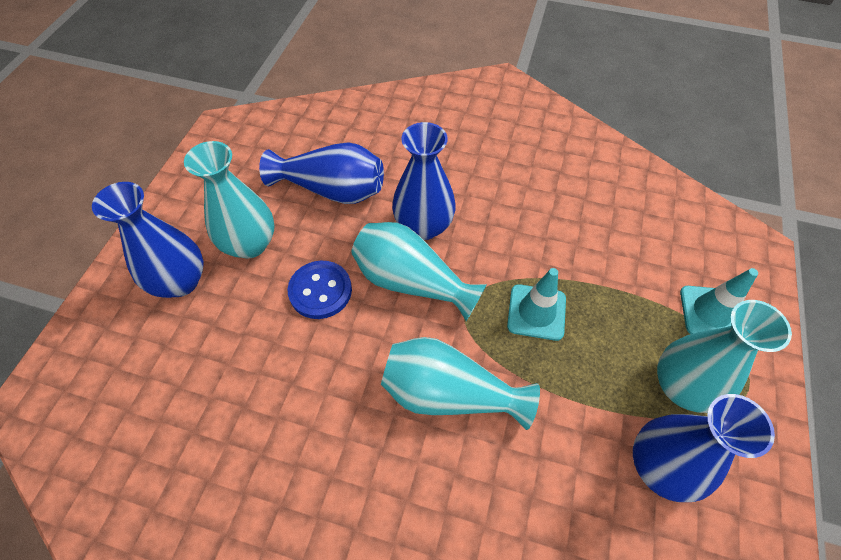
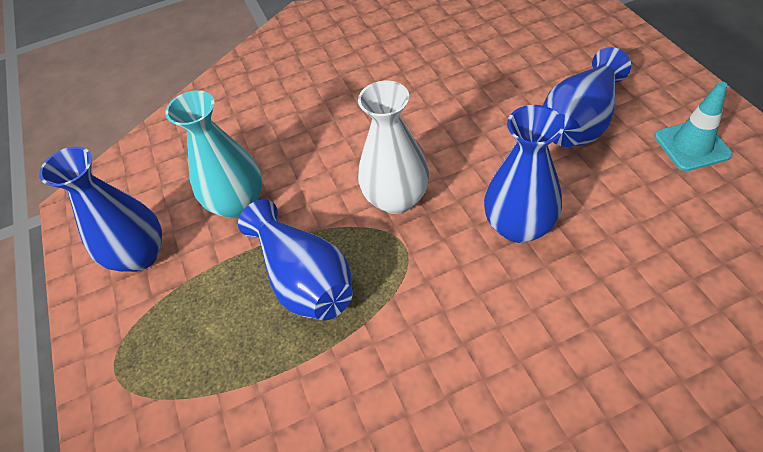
blue button: [288,261,352,319] = 1 -> none = 0
turquoise traffic cone: [507,268,566,341] [680,268,758,334] = 2 -> [654,81,733,171] = 1
turquoise vase: [184,141,274,258] [351,222,487,321] [381,337,540,430] [657,300,792,413] = 4 -> [165,90,263,218] = 1
white vase: none = 0 -> [358,81,429,214] = 1

